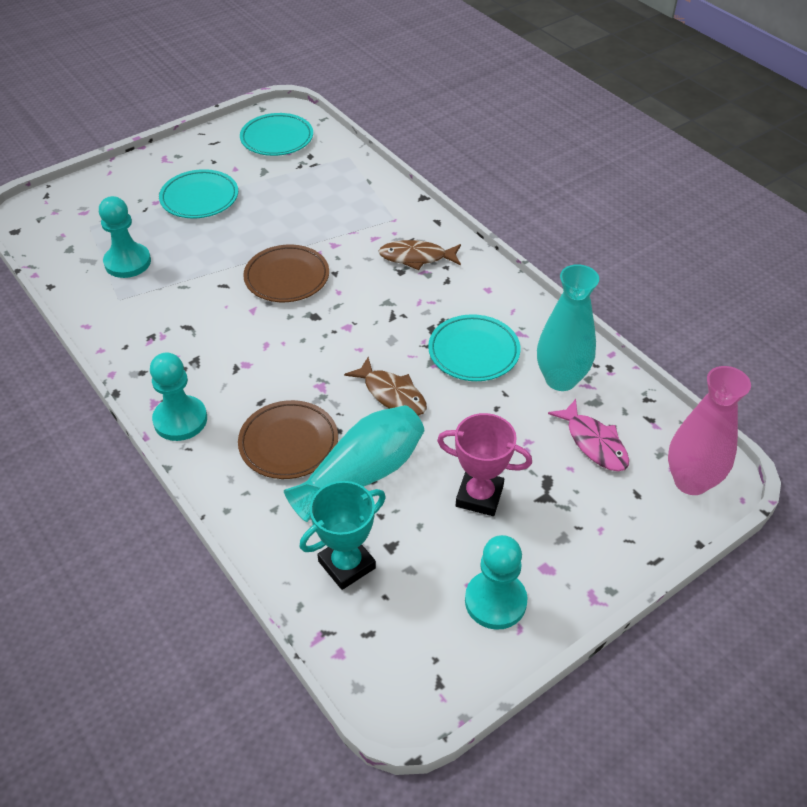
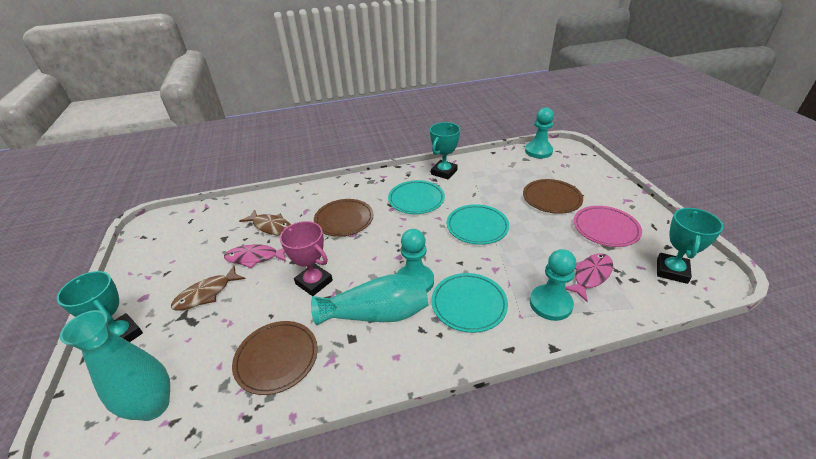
brown plate: [238,400,338,479] [243,245,329,302] = 2 -> [232,321,318,395] [314,199,373,237] [523,179,583,214] = 3
pink fish: [548,399,629,471] = 1 -> [224,244,286,269] [565,253,613,302] = 2
pink plate: none = 0 -> [574,206,642,247] = 1
pink vase: [668,366,751,495] = 1 -> none = 0
turquoise trophy: [299,481,386,590] = 1 -> [57,271,143,342] [430,122,460,179] [657,208,723,284] = 3

